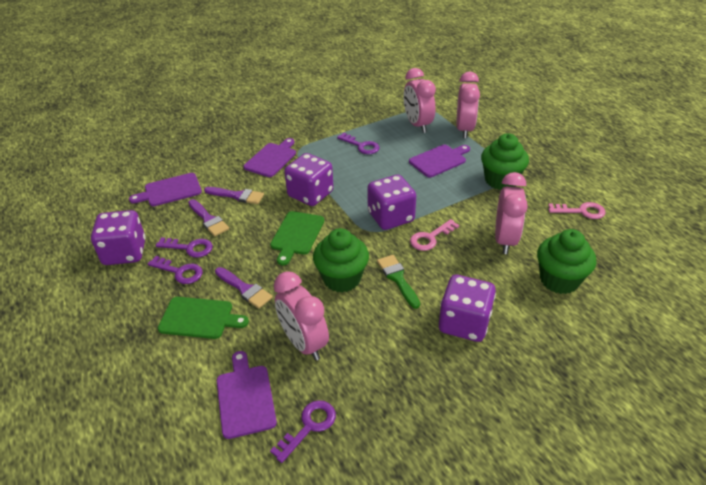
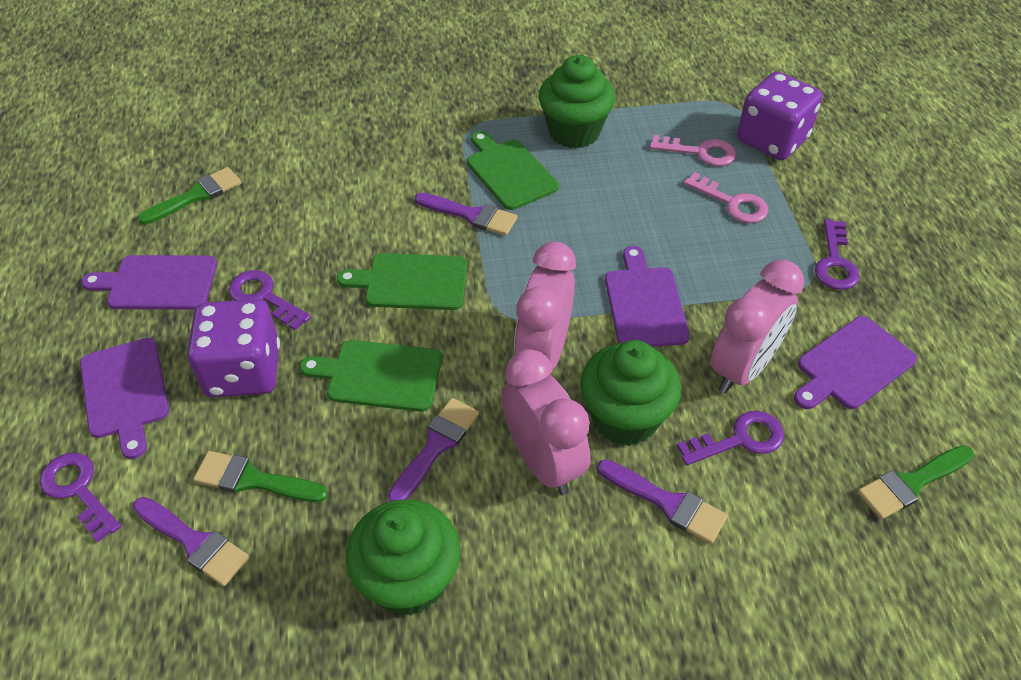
green brush: [377,255,420,309] = 1 -> [137,167,241,225] [193,451,328,502] [858,445,974,520] = 3
green cutting board: [158,297,249,339] [270,211,324,265] = 2 -> [300,340,442,412] [337,253,467,310] [467,131,559,210] = 3
pink clock: [274,271,329,361] [404,68,436,133] [457,72,480,138] [495,172,528,254] = 4 -> [502,349,591,495] [514,242,576,371] [711,260,804,393] = 3
purple brush: [188,199,229,236] [204,187,264,204] [215,267,273,309] = 3 -> [133,497,250,586] [388,398,479,502] [415,193,517,236] [597,459,728,544] = 4
purple dice: [91,210,145,265] [284,153,334,206] [368,175,416,230] [439,275,496,342] = 4 -> [187,299,280,397] [737,71,822,160] = 2

